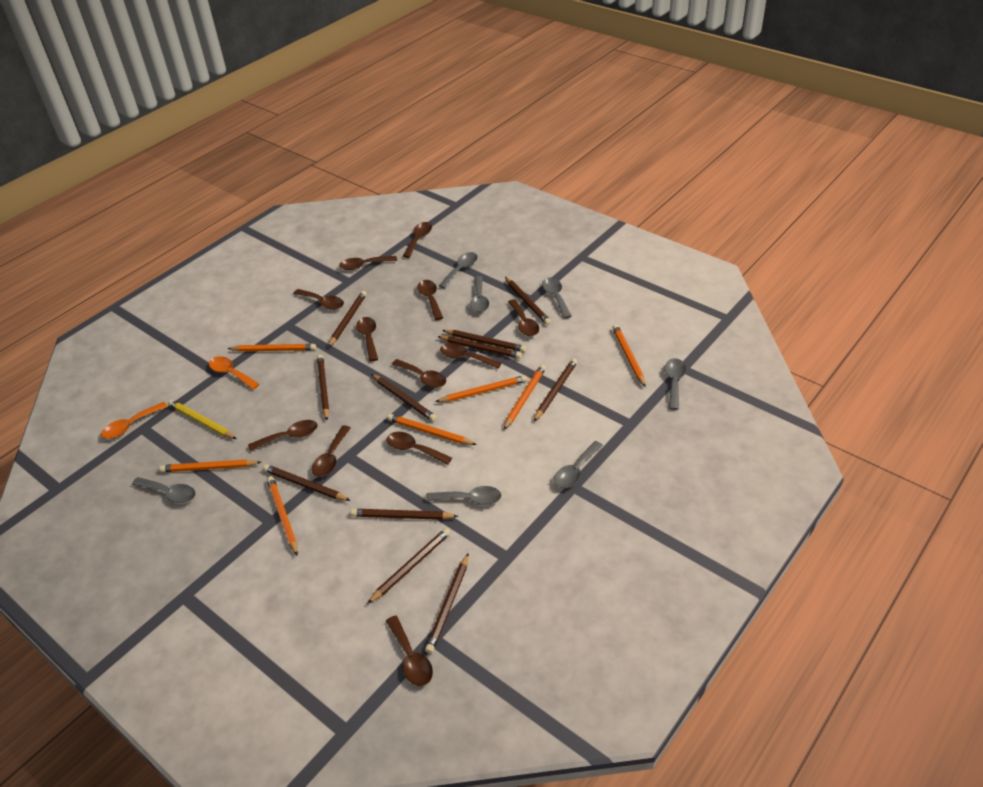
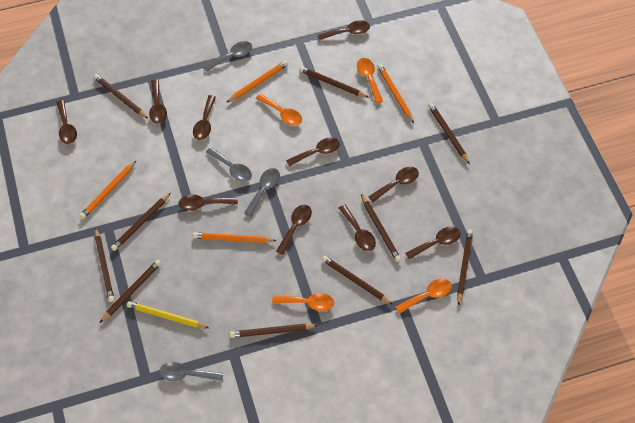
brown pencil: [263,464,351,501] [317,355,329,420] [328,291,367,348] [351,509,458,520] [367,528,451,604] [371,374,437,422] [425,553,469,653] [437,336,522,359] [442,330,526,352] [505,277,551,325] [534,358,578,421] = 11 -> [94,74,148,119] [95,228,114,302] [100,260,161,323] [111,193,171,251] [230,323,318,338] [299,66,369,98] [322,256,393,305] [361,194,401,262] [428,103,470,164] [457,229,473,306] = 10
brown spoon: [248,420,317,451] [293,289,344,310] [312,426,351,477] [339,256,397,270] [356,317,378,362] [386,615,433,686] [387,432,452,465] [392,359,446,388] [403,222,432,258] [417,280,443,320] [440,343,502,369] [508,299,539,336] = 12 -> [56,100,77,144] [149,80,167,124] [178,194,238,211] [193,95,216,140] [276,205,312,255] [286,138,340,167] [318,21,370,41] [339,204,376,251] [368,167,419,202] [405,227,460,260] = 10
grey spoon: [132,477,196,503] [426,486,502,505] [439,252,478,288] [470,276,489,313] [542,278,571,318] [554,441,603,488] [665,358,686,410] = 7 -> [159,362,224,381] [203,41,252,72] [206,147,252,182] [244,168,280,217] = 4
orange pencil: [159,459,262,472] [227,344,316,352] [267,476,298,556] [387,414,476,445] [435,375,527,402] [504,364,546,429] [612,324,645,387] = 7 -> [80,161,136,219] [193,232,277,243] [226,60,288,103] [377,64,414,123] = 4
orange spoon: [101,402,168,439] [209,356,259,390] = 2 -> [256,93,302,126] [272,293,334,311] [357,58,383,103] [396,279,452,314] = 4

